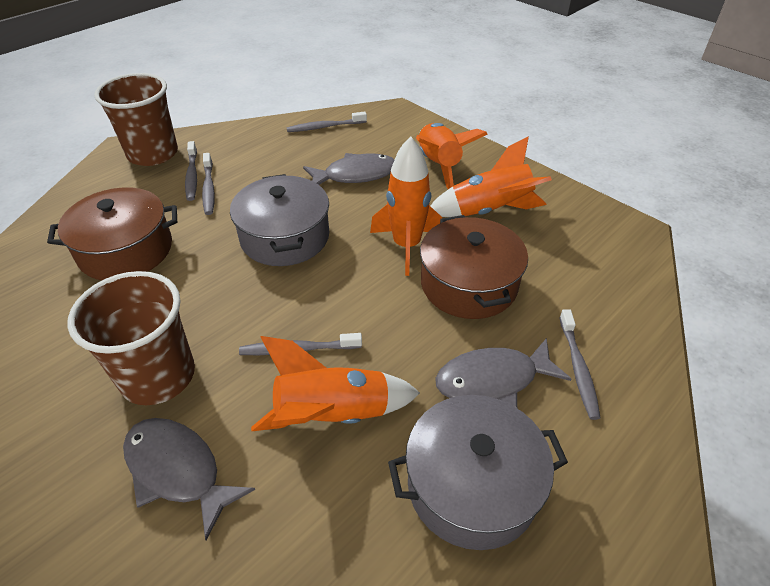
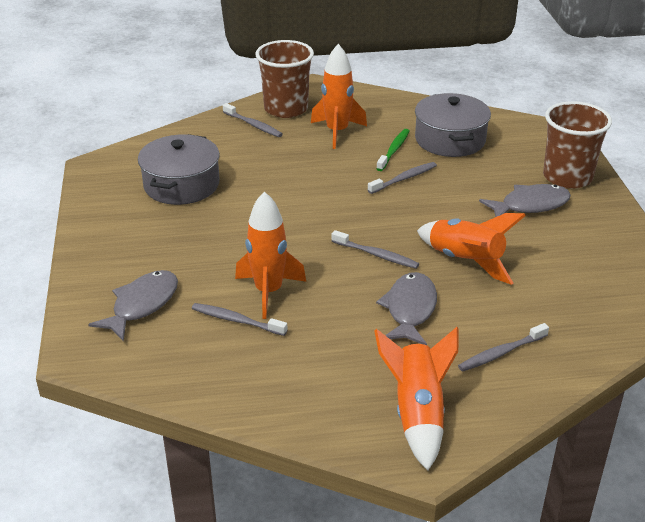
brown pot: [47,187,177,280] [420,215,528,319] = 2 -> none = 0
green toothbrush: none = 0 -> [376,129,410,171] = 1

